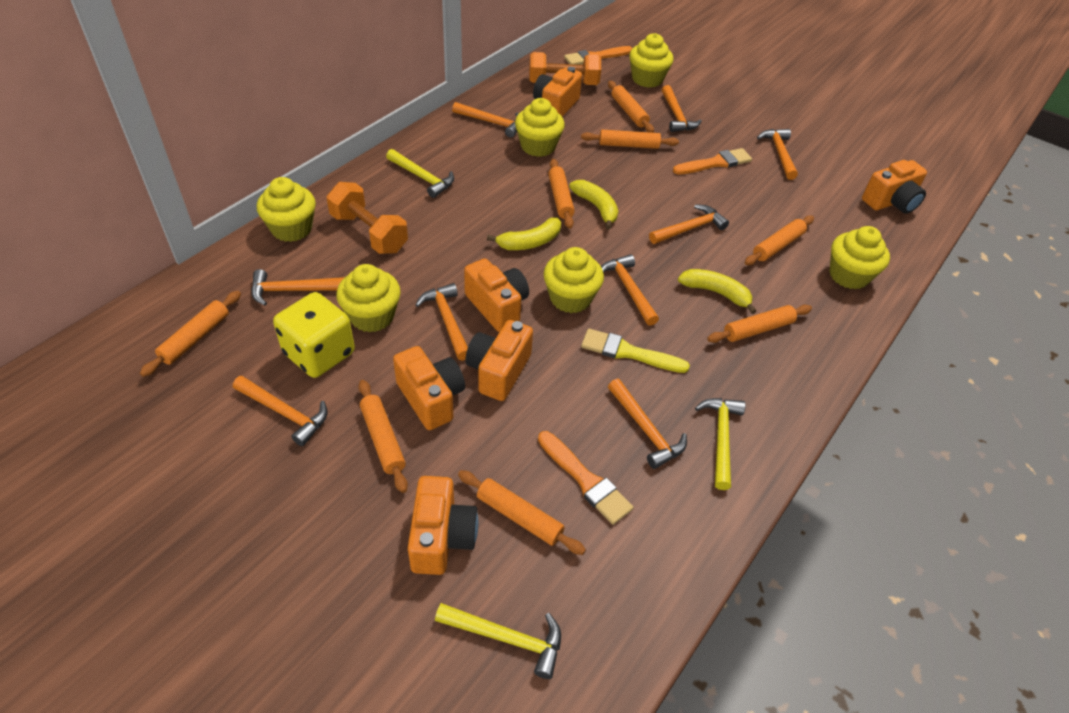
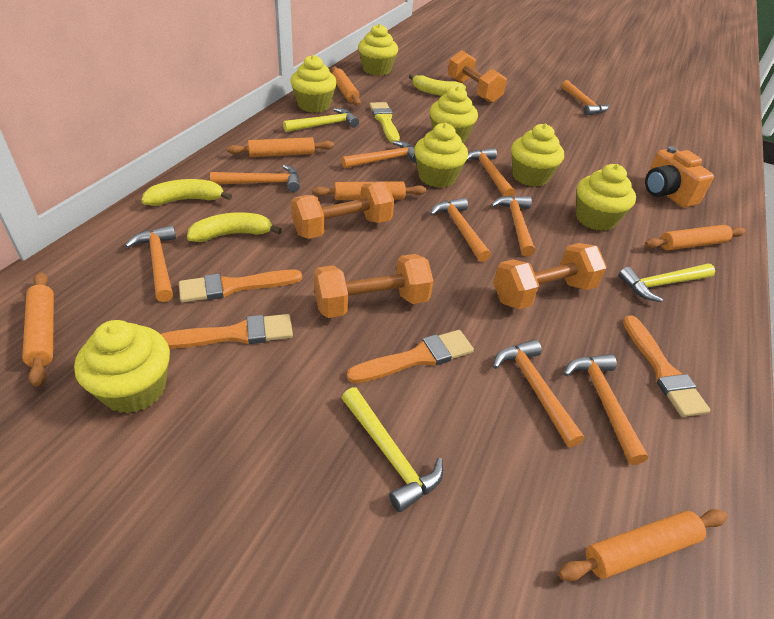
orange brush: [538,431,634,525] [564,46,632,65] [673,148,752,174] = 3 -> [161,314,293,349] [179,270,302,303] [347,330,474,383] [623,316,711,417] = 4
orange camera: [393,346,465,430] [408,476,478,575] [464,259,529,332] [465,320,533,401] [533,67,582,117] [862,160,927,214] = 6 -> [645,146,714,208] = 1
orange dumbbell: [326,182,408,254] [529,52,601,85] = 2 -> [291,181,394,239] [314,254,433,318] [448,50,507,103] [493,243,607,310] = 4
orange rolling pin: [140,291,241,377] [358,380,408,493] [458,470,586,555] [548,159,575,229] [581,130,679,149] [608,81,654,133] [707,305,812,343] [744,216,814,265] = 8 -> [22,272,54,386] [227,137,334,157] [312,181,426,200] [331,66,361,106] [558,509,727,581] [645,225,746,250] = 6
yellow cupcake: [257,177,316,242] [336,264,401,332] [515,98,565,157] [543,247,604,313] [629,33,674,88] [829,226,890,289] = 6 -> [74,320,170,413] [290,55,337,113] [358,24,398,76] [414,123,468,188] [430,86,478,143] [511,124,564,187] [576,164,636,231] = 7
yellow dice: [273,292,355,378] = 1 -> none = 0

